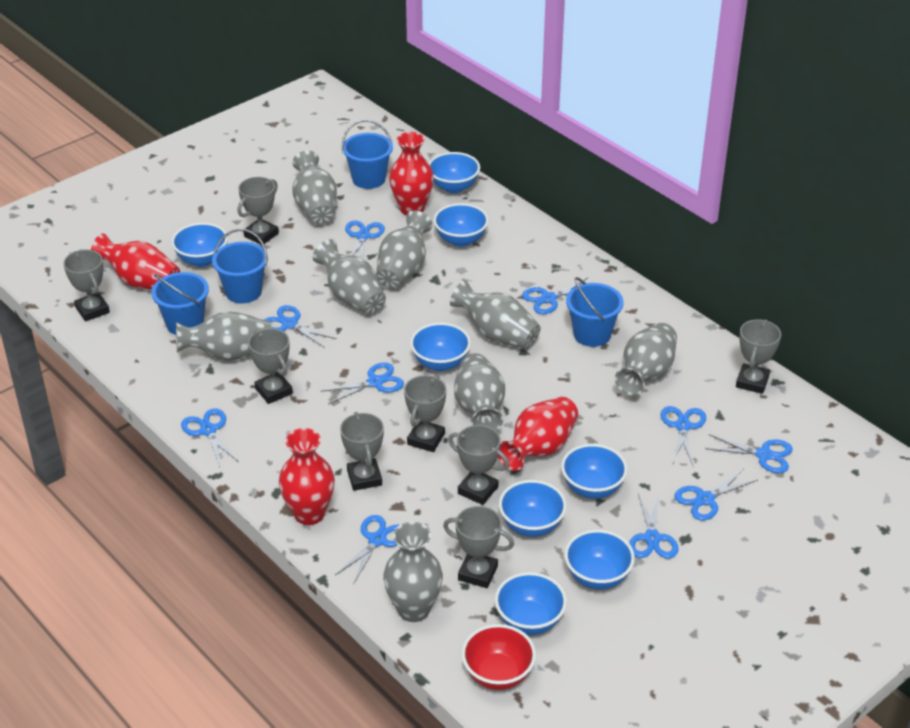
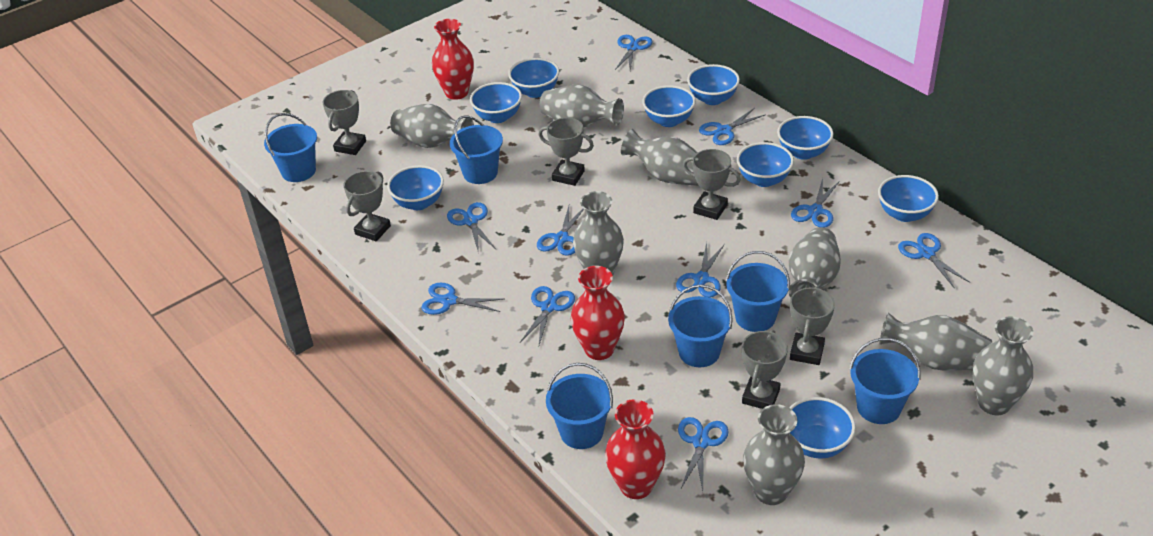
blue bowl: [171,222,228,267] [410,323,471,371] [429,152,480,193] [433,203,489,247] [495,572,567,635] [499,480,567,537] [561,444,628,499] [564,530,635,590] = 8 -> [387,165,444,210] [470,82,522,123] [508,58,559,98] [642,85,696,127] [687,64,740,105] [737,142,794,187] [777,116,833,160] [789,397,856,459] [878,175,939,222] = 9
blue bucket: [151,272,209,335] [212,229,268,303] [342,120,393,189] [566,277,623,347] = 4 -> [264,113,317,182] [450,116,503,184] [546,363,613,449] [668,285,733,367] [726,251,790,332] [849,338,921,424] = 6
grey trophy: [63,250,110,321] [237,177,279,244] [248,328,293,404] [340,412,384,491] [404,375,447,452] [443,506,514,588] [448,425,509,505] [736,319,781,394] = 8 -> [323,90,366,155] [343,171,391,241] [538,118,594,186] [683,149,741,220] [742,330,788,409] [790,286,835,365] = 6
red bowl: [461,624,536,690] = 1 -> none = 0
red vase: [91,233,180,290] [279,428,335,525] [389,132,434,215] [498,397,578,471] = 4 -> [432,19,474,100] [571,266,625,360] [605,399,666,499] = 3

